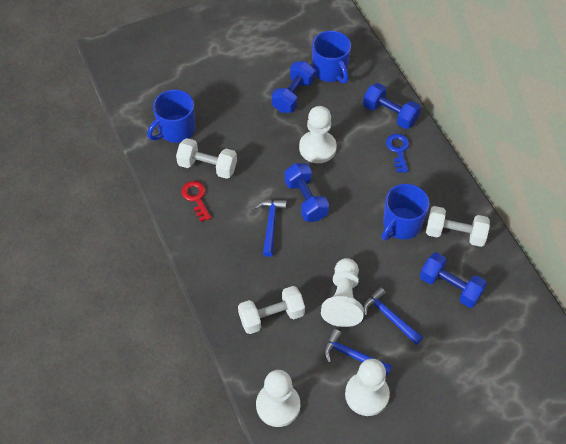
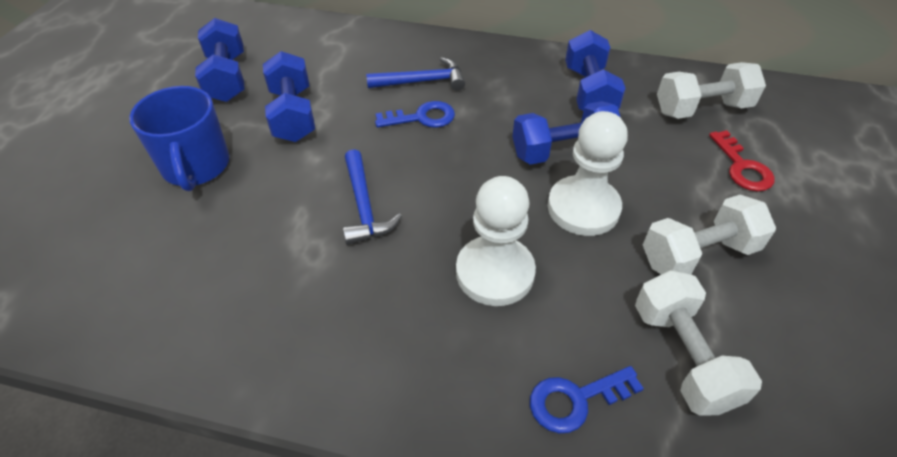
blue hammer: [255,200,287,257] [324,329,392,375] [363,287,423,345] = 3 -> [343,149,402,245] [366,57,465,91] = 2
blue key: [386,134,409,173] = 1 -> [375,101,455,128] [530,366,644,433] = 2
blue mug: [147,90,195,143] [312,31,351,84] [382,184,429,240] = 3 -> [129,86,229,191] = 1
white pawn: [256,370,300,427] [299,106,337,163] [321,258,364,327] [345,359,390,416] = 4 -> [456,176,536,306] [548,111,628,236] = 2

